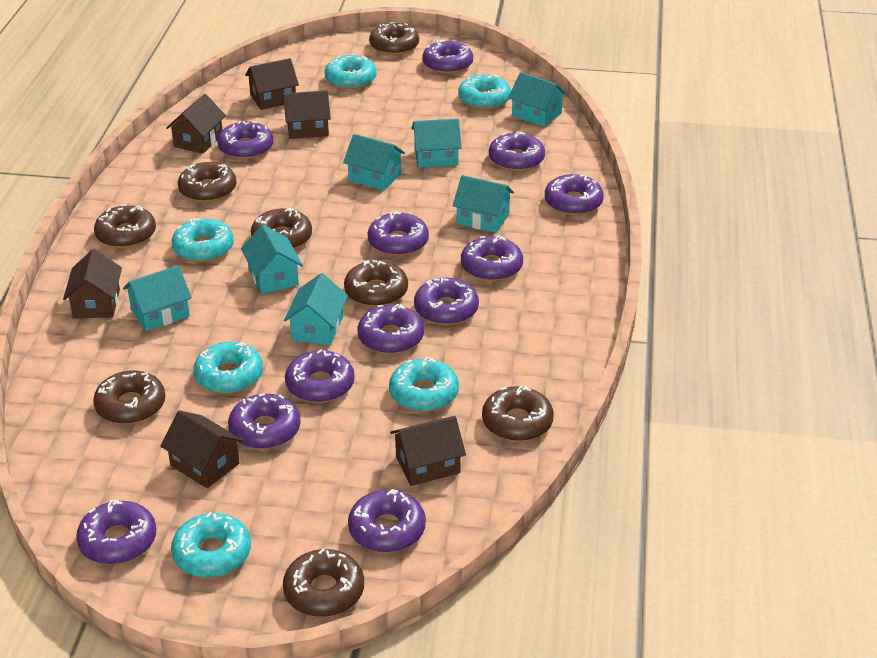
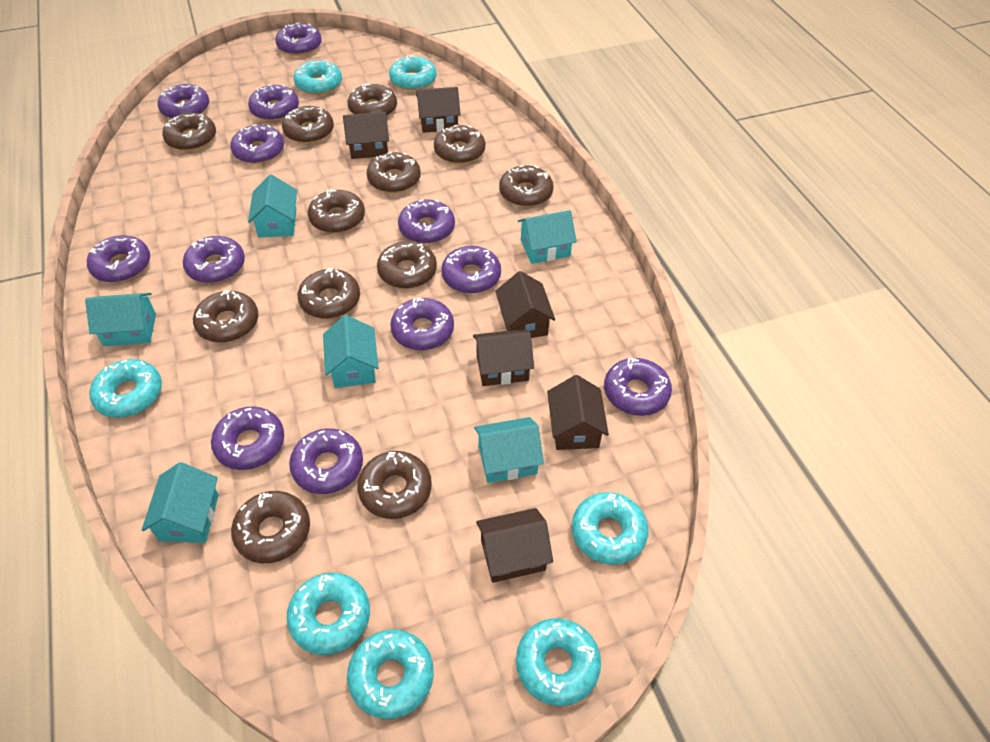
brown donut: [93,370,165,424] [94,204,156,248] [178,162,237,202] [251,208,312,249] [283,549,364,617] [344,260,408,307] [369,22,419,55] [482,385,554,441] = 8 -> [162,113,216,151] [193,290,259,343] [231,491,310,563] [282,106,334,143] [298,268,360,319] [308,189,365,233] [348,83,397,116] [357,451,432,519] [367,152,421,193] [377,241,437,289] [434,125,485,164] [499,165,554,207] = 12
turquoise donut: [171,512,251,578] [172,218,234,262] [194,342,263,394] [325,54,376,89] [389,357,459,412] [458,74,511,110] = 6 -> [89,359,162,418] [286,573,370,655] [293,60,342,95] [347,629,434,719] [389,55,437,90] [516,618,601,706] [572,492,649,565] = 7
turquoise house: [123,265,192,331] [241,224,303,294] [284,273,348,346] [343,134,405,190] [411,118,462,168] [453,175,514,233] [508,72,567,127] = 7 -> [85,293,156,346] [142,462,219,543] [248,174,297,237] [323,315,379,388] [474,417,544,483] [518,210,577,264] = 6

